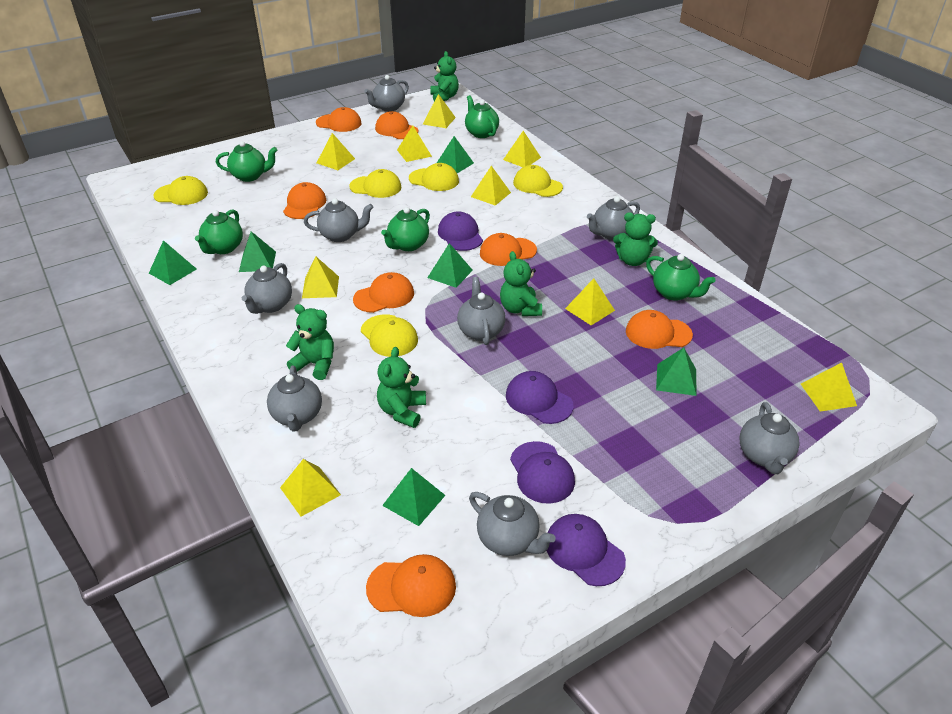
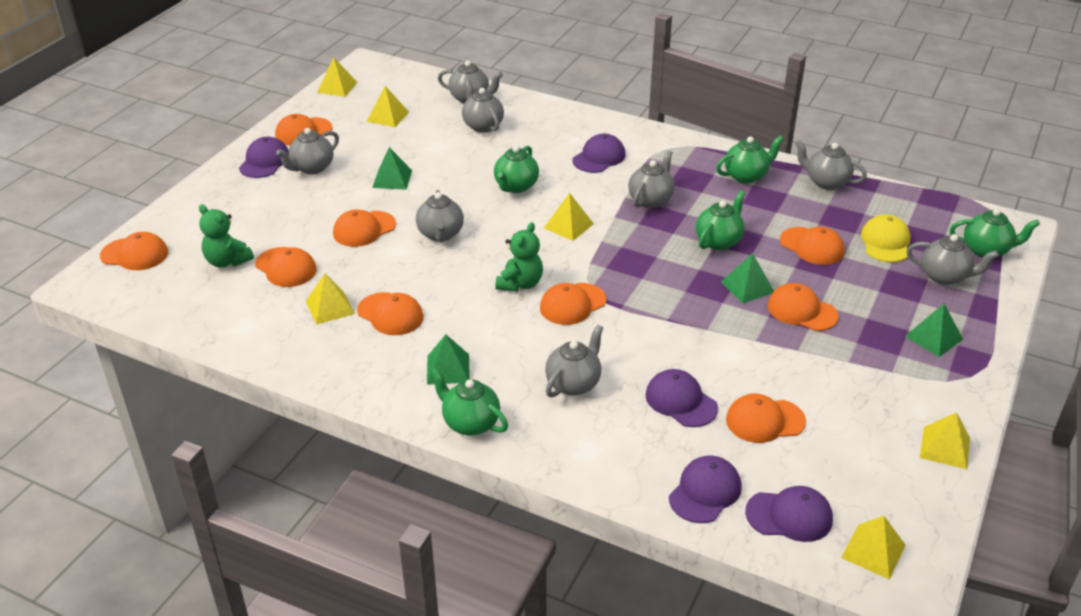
green pyramid: [149,240,197,285] [239,231,276,272] [382,468,445,526] [427,243,473,288] [437,136,474,173] [656,348,696,396] = 6 -> [372,147,412,190] [427,334,470,385] [721,253,774,304] [905,304,963,357] = 4
green teddy bear: [286,304,334,380] [377,347,426,428] [430,51,459,101] [500,251,542,316] [613,212,658,266] = 5 -> [199,204,254,267] [496,222,543,291] = 2
orange cap: [283,182,326,219] [316,107,362,132] [353,272,414,313] [366,554,456,617] [375,111,418,139] [480,233,537,266] [626,310,693,349] = 7 -> [100,232,168,270] [255,247,317,287] [275,114,332,146] [333,209,396,247] [357,292,424,335] [540,283,606,325] [726,394,806,443] [768,283,839,331] [780,227,845,265] = 9
purple cap: [438,211,483,251] [506,371,574,424] [510,441,575,504] [546,514,626,586] = 4 -> [239,136,289,178] [572,133,626,173] [645,369,718,427] [669,455,742,523] [745,486,833,542] = 5
yellow cap: [153,176,208,205] [349,169,401,198] [361,314,418,357] [409,163,459,191] [513,165,563,197] = 5 -> [861,215,911,262] = 1
yellow pyramid: [280,459,341,517] [302,256,339,298] [317,133,355,170] [397,125,432,162] [423,94,456,128] [471,166,511,206] [503,131,541,167] [565,278,615,325] [801,362,857,412] = 9 -> [306,274,355,325] [317,57,358,97] [367,86,409,127] [544,193,594,241] [841,516,906,579] [920,412,970,469] = 6

